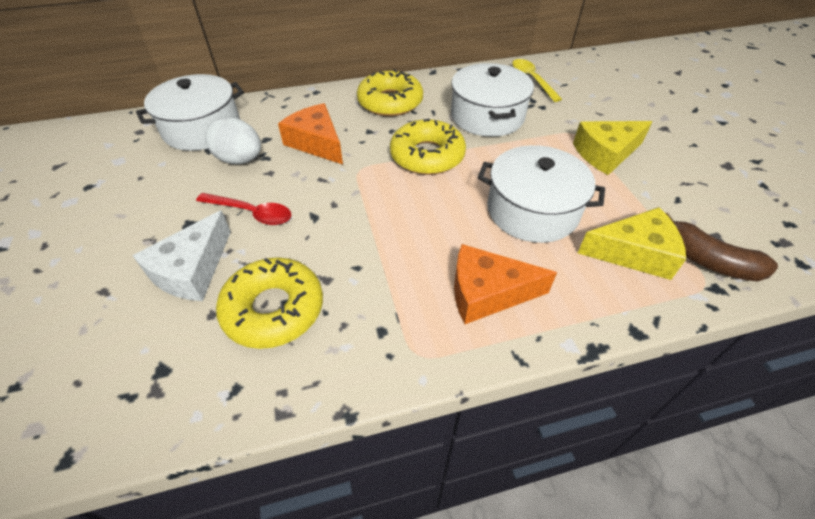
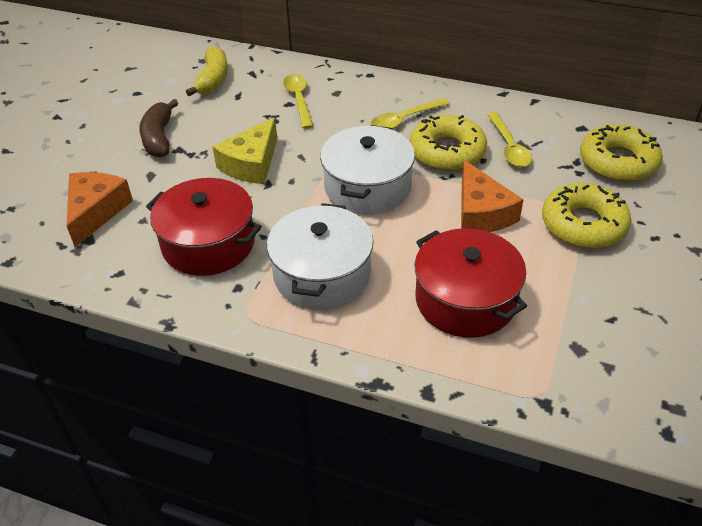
red pot: none = 0 -> [146,178,262,276] [415,228,527,338] = 2
red spoon: [196,193,291,225] = 1 -> none = 0
white cheese: [132,210,231,301] = 1 -> none = 0
white egg: [205,117,261,164] = 1 -> none = 0
white pot: [136,74,244,151] [451,63,534,137] [478,145,605,243] = 3 -> [267,203,373,310] [320,125,415,215] = 2
yellow banana: none = 0 -> [186,46,228,96] = 1
yellow cheese: [573,121,652,175] [578,207,686,280] = 2 -> [212,117,277,184] = 1
yellow spoon: [512,59,562,102] = 1 -> [283,74,313,129] [371,98,450,129] [488,112,532,167] = 3

